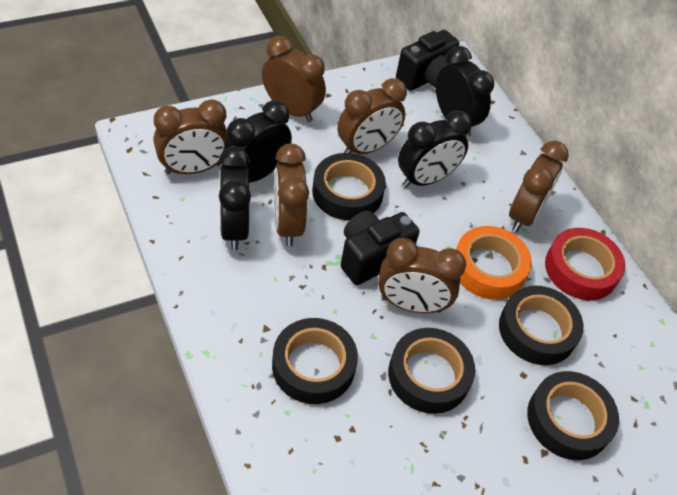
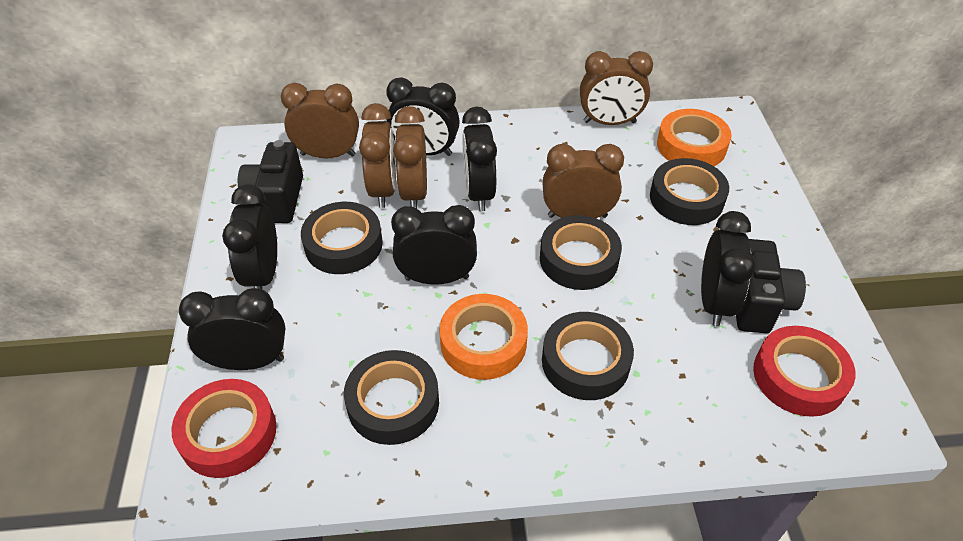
black clock: [219,146,251,250] [223,100,292,183] [398,110,472,188] [436,46,494,137] = 4 -> [179,288,285,370] [222,185,277,289] [386,77,460,156] [391,205,477,285] [462,107,497,211] [701,211,756,326] = 6
brown clock: [153,99,228,174] [262,36,326,122] [274,144,309,246] [337,78,407,154] [378,238,466,313] [509,141,569,232] = 6 -> [281,83,359,159] [359,103,396,208] [393,106,427,209] [542,144,624,218] [580,51,653,125] = 5
orange tape: [456,226,532,300] = 1 -> [439,294,528,380] [657,109,732,166] = 2
red tape: [545,228,625,300] = 1 -> [172,379,277,478] [753,326,856,417] = 2

